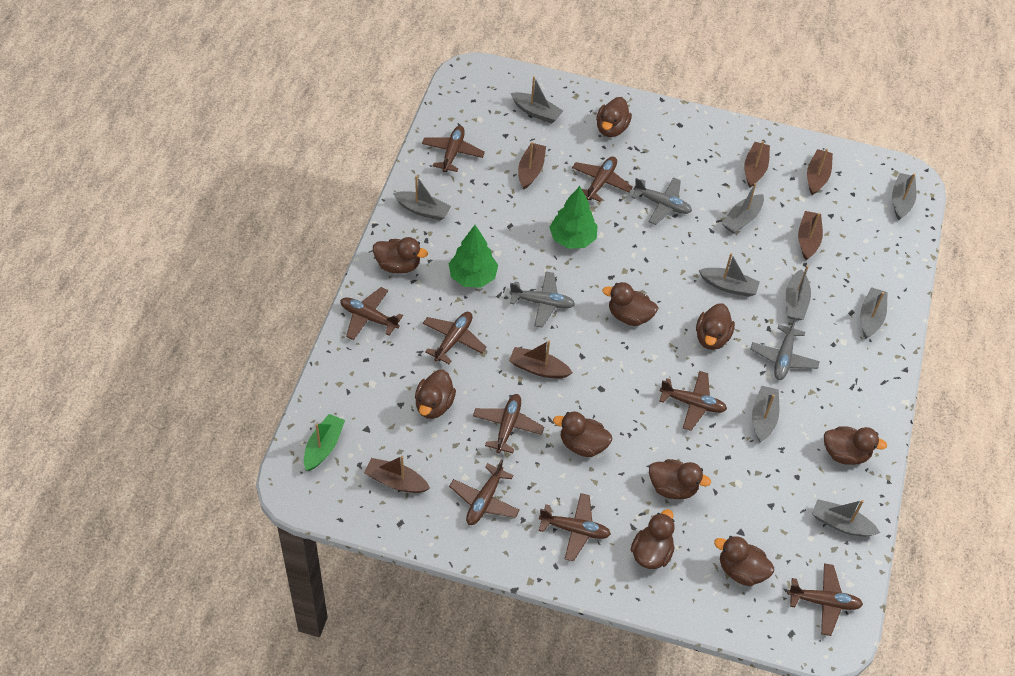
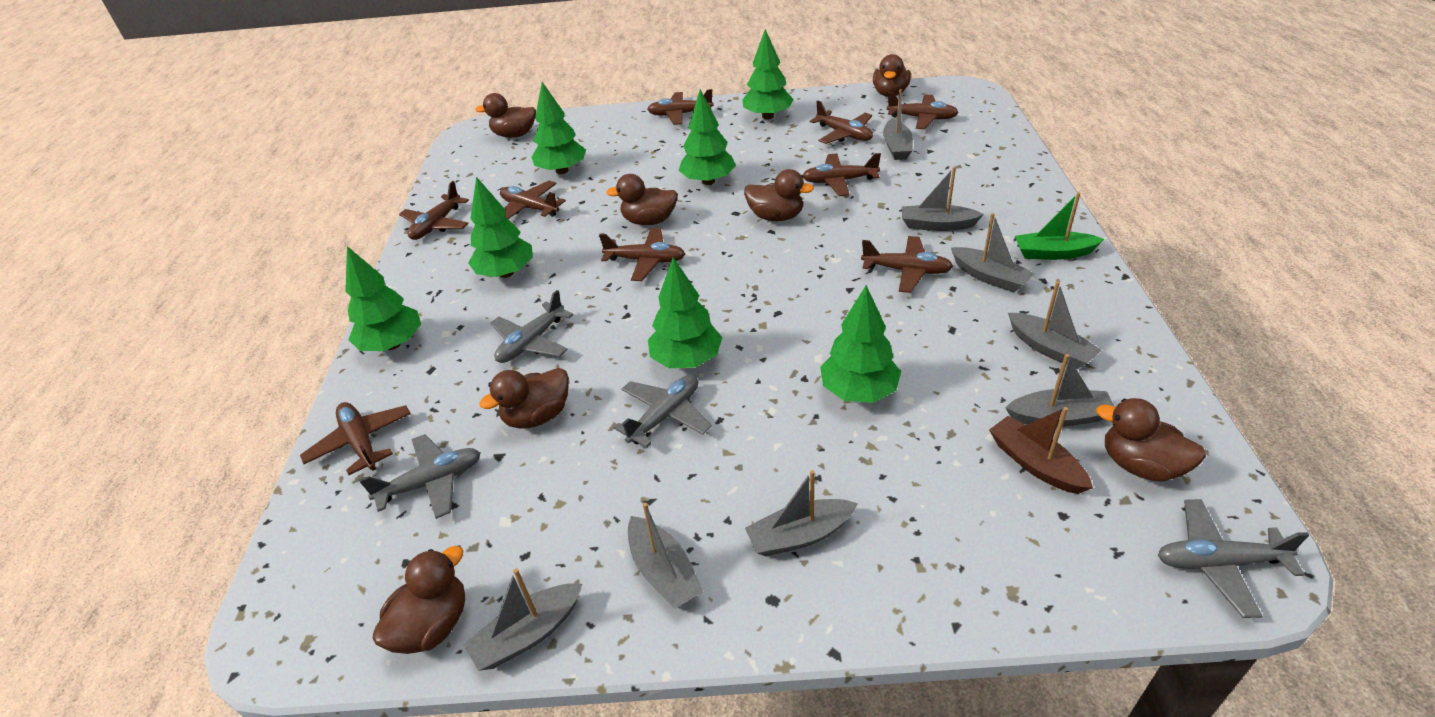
brown boat: [364,456,430,493] [509,340,573,379] [518,142,546,189] [744,141,770,188] [798,211,823,260] [807,148,833,195] = 6 -> [989,407,1093,494] = 1
brown duck: [373,237,428,274] [415,370,456,419] [553,411,612,457] [596,97,632,137] [602,282,658,326] [631,509,675,569] [649,459,711,499] [696,303,735,350] [714,536,774,586] [824,426,887,465] = 10 -> [373,546,465,654] [475,93,536,138] [479,368,569,429] [606,174,678,225] [744,169,814,221] [873,54,911,97] [1096,398,1206,482] = 7
green tree: [449,225,498,287] [549,186,598,249] = 2 -> [345,246,421,351] [468,177,533,278] [532,82,586,174] [648,257,722,368] [679,89,736,185] [742,29,794,119] [820,285,901,403] = 7
grey boat: [393,175,451,221] [511,76,563,123] [699,253,760,297] [722,183,764,234] [752,386,779,442] [786,265,811,320] [812,499,880,537] [860,287,888,339] [892,173,916,220] = 9 -> [464,568,582,671] [628,503,704,609] [745,470,858,556] [883,89,913,160] [902,167,984,231] [951,213,1035,292] [1005,354,1114,427] [1008,281,1102,369] = 8
grey plane: [509,272,575,328] [631,177,692,225] [751,318,820,380] = 3 -> [359,434,481,519] [491,290,573,363] [614,375,712,448] [1158,499,1309,618] = 4

